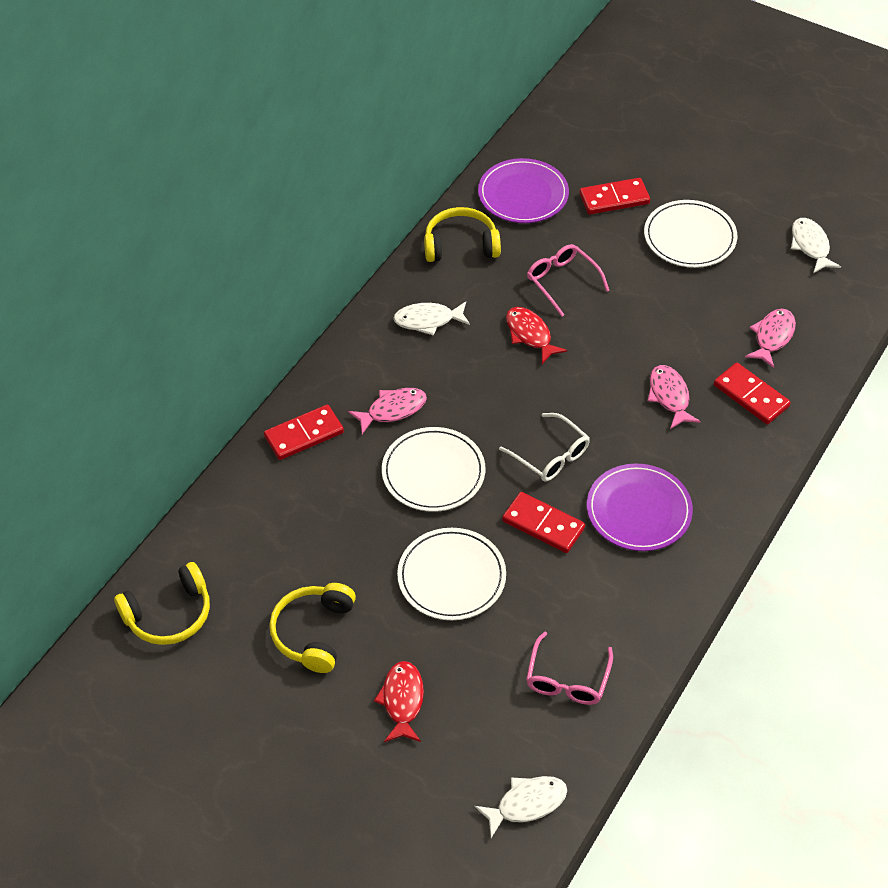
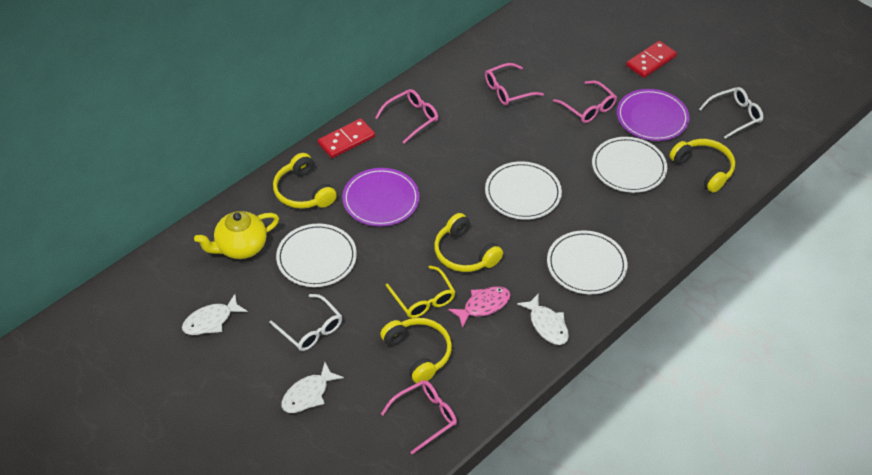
pink fish: [348,388,427,434] [648,365,701,429] [745,309,796,368] = 3 -> [448,286,511,328] = 1
pink glasses: [526,631,613,705] [527,244,610,317] = 2 -> [375,89,438,144] [381,380,457,455] [485,63,544,105] [553,81,617,123] = 4
red domino: [264,405,344,460] [502,492,585,553] [579,178,650,215] [714,363,791,424] = 4 -> [318,118,375,158] [626,41,677,78] = 2
red fish: [374,661,424,742] [506,307,567,364] = 2 -> none = 0
white glasses: [499,413,590,481] = 1 -> [269,294,342,351] [699,87,763,139] = 2
white plate: [382,427,485,512] [397,528,506,620] [644,200,738,268] = 3 -> [276,224,357,287] [485,161,562,220] [547,230,627,294] [592,137,667,193] = 4
yellow glasses: none = 0 -> [386,266,455,318] = 1
yellow headphones: [114,562,210,645] [269,583,356,673] [424,207,501,262] = 3 -> [273,153,337,209] [380,318,452,383] [434,213,503,272] [670,139,735,193] = 4
yellow teapot: none = 0 -> [194,211,279,259] = 1

